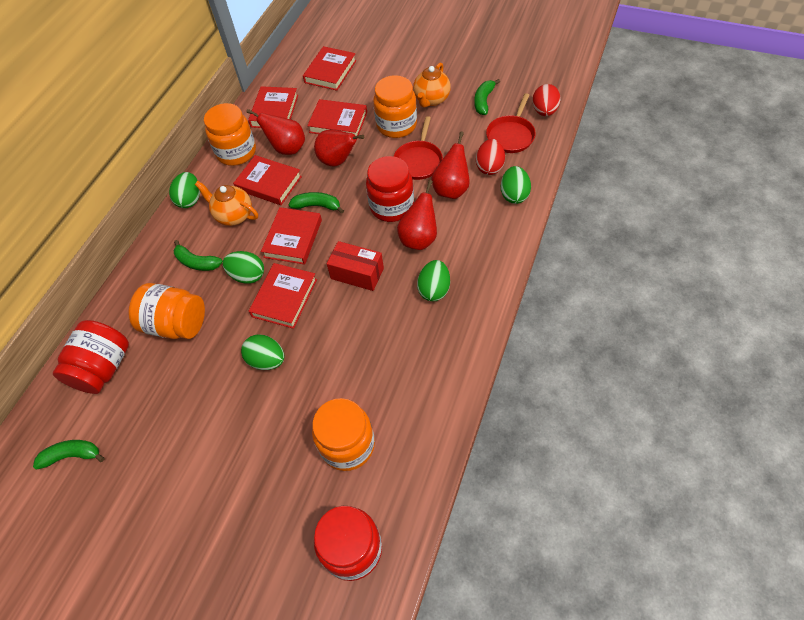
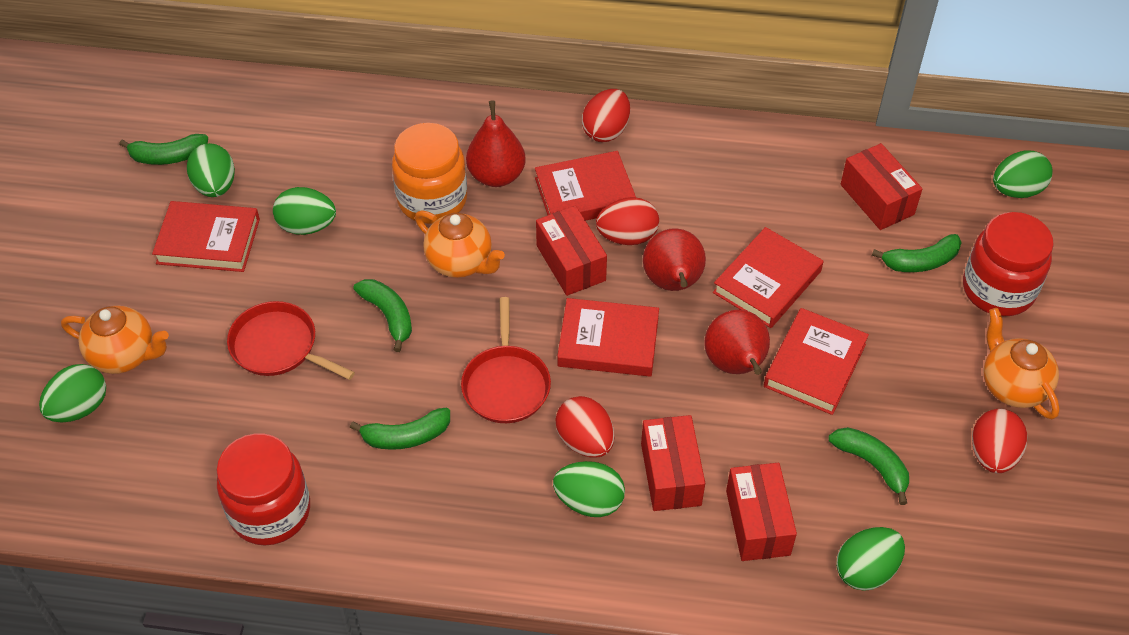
green banana: [33,440,105,470] [173,240,223,271] [289,192,344,213] [474,79,500,115] = 4 -> [119,134,208,165] [350,408,450,450] [353,279,412,352] [829,427,909,505] [872,234,962,272] = 5
green egg: [169,172,200,208] [222,251,264,284] [241,335,284,370] [417,260,450,301] [501,166,531,204] = 5 -> [39,364,106,422] [187,143,235,197] [273,187,336,235] [553,461,625,517] [836,527,905,591] [993,151,1053,198] = 6
orange jar: [128,283,205,339] [204,103,256,166] [312,398,375,471] [373,75,417,138] = 4 -> [392,123,467,224] = 1
orange teapot: [195,181,258,226] [413,62,451,108] = 2 -> [61,306,169,374] [415,210,505,278] [983,308,1060,419] = 3
red book: [233,155,302,205] [248,86,298,128] [249,263,317,329] [261,207,322,265] [303,46,357,91] [307,99,367,136] = 6 -> [152,201,260,272] [535,151,636,221] [557,298,659,377] [713,227,823,328] [764,308,869,415] = 5
red box: [327,241,384,291] = 1 -> [536,206,607,296] [641,415,705,511] [726,463,797,561] [841,143,922,230] = 4
red egg: [476,139,505,175] [533,84,561,116] = 2 -> [555,396,614,457] [582,89,630,142] [596,197,659,245] [972,409,1027,473] = 4
red jar: [53,320,129,394] [314,506,382,581] [366,156,414,222] = 3 -> [216,433,310,546] [963,212,1054,316] = 2
red pear: [246,109,305,155] [314,129,364,167] [397,180,437,250] [431,131,470,199] = 4 -> [466,100,526,187] [643,228,706,291] [704,310,770,375] = 3

